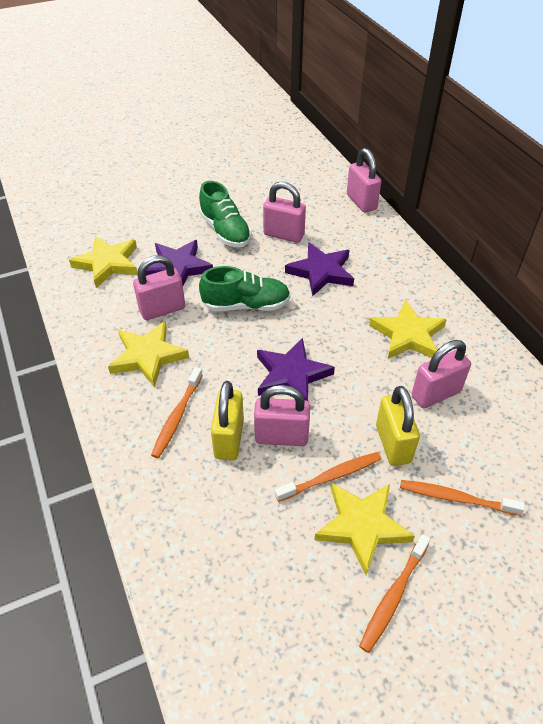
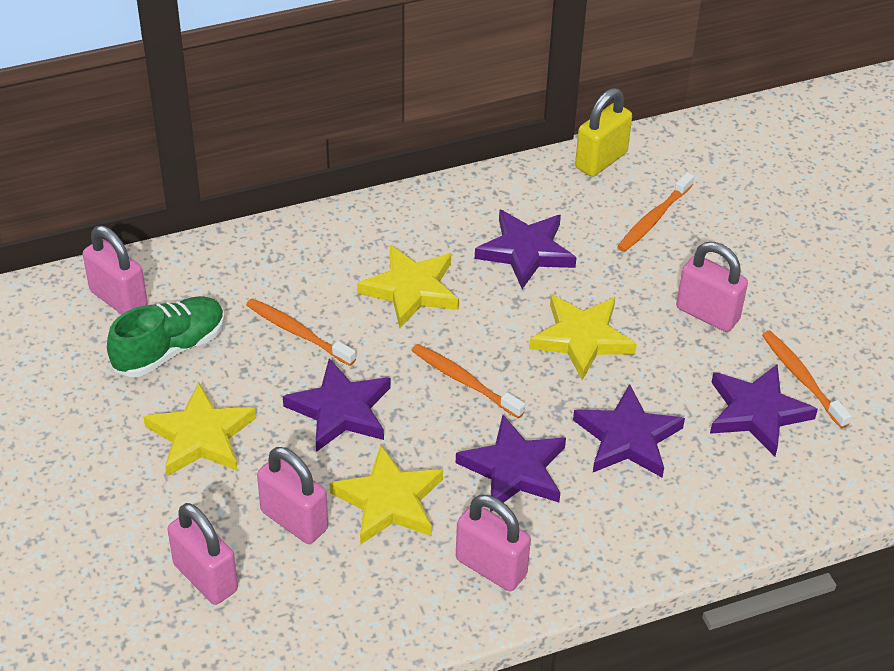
green shoe: [199,181,252,247] [199,266,291,311] = 2 -> [107,296,225,377] = 1
purple star: [146,240,213,285] [257,338,335,401] [285,242,354,296] = 3 -> [283,358,390,452] [456,415,566,512] [475,209,577,289] [573,384,685,478] [710,364,818,457] = 5
yellow padlock: [211,381,244,461] [376,386,420,466] = 2 -> [575,88,632,177] = 1

